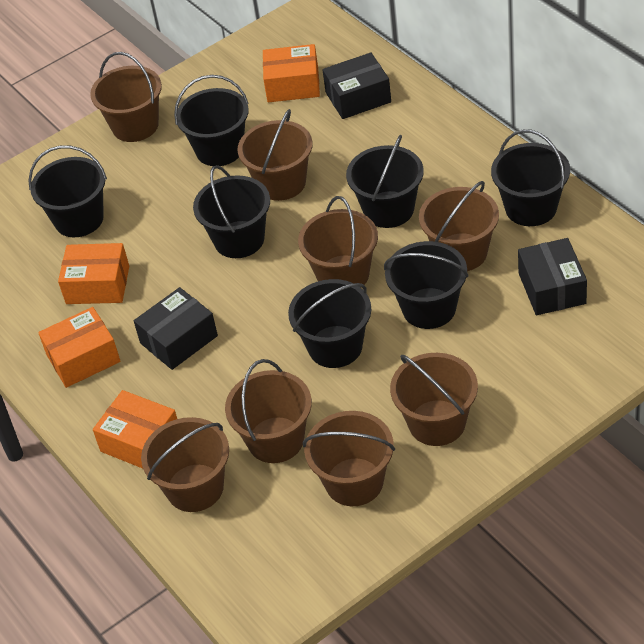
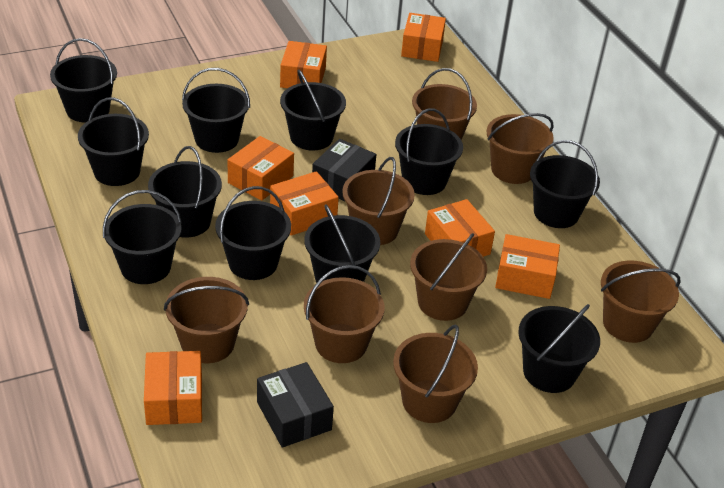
black box: [134,287,218,370] [322,52,391,119] [518,238,587,315] = 3 -> [257,362,334,448] [312,139,376,201] = 2
black bucket: [28,145,107,237] [174,75,249,166] [193,165,270,258] [288,279,371,368] [346,135,424,228] [384,241,468,329] [491,129,570,226] = 7 -> [50,38,117,123] [78,98,149,186] [103,190,182,284] [148,146,222,238] [182,68,250,153] [215,186,291,280] [280,70,346,150] [304,204,380,283] [395,108,463,195] [518,304,600,393] [530,140,600,228] = 11
orange box: [38,307,121,388] [58,243,129,304] [93,390,177,469] [263,44,320,102] = 4 -> [144,351,202,425] [227,136,294,201] [270,171,339,236] [280,41,327,88] [401,13,446,62] [425,199,495,257] [495,234,560,299] = 7

